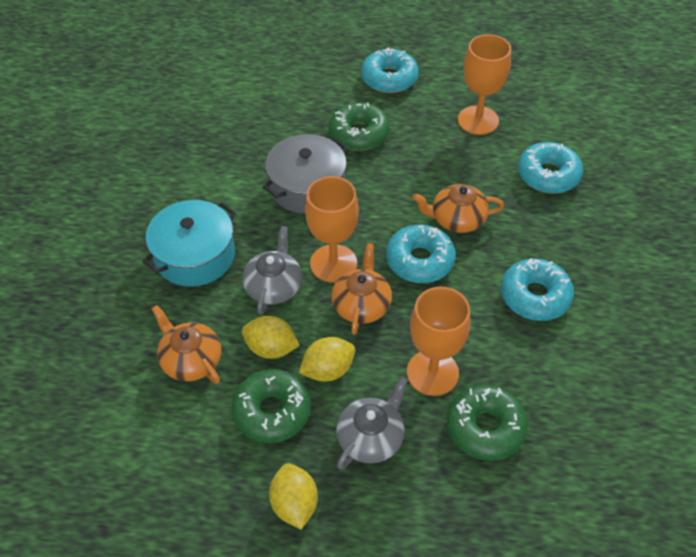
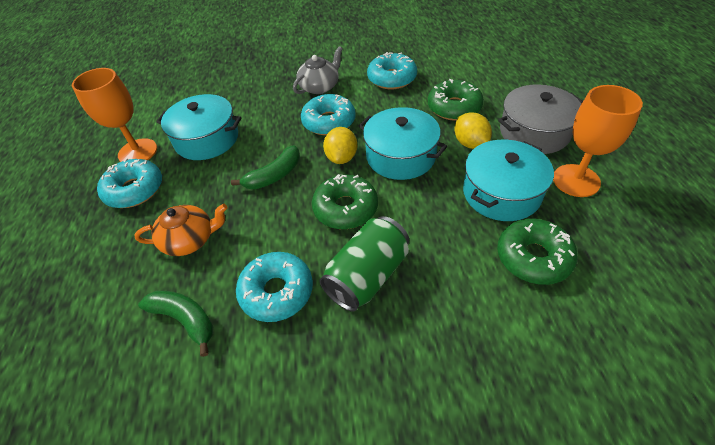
green banana: none = 0 -> [138,291,213,357] [231,145,300,189] = 2
green can: none = 0 -> [319,216,409,312] = 1
grey teapot: [243,226,302,315] [336,377,408,470] = 2 -> [293,46,343,94] = 1
orange goblet: [305,176,359,283] [407,287,470,396] [458,34,511,135] = 3 -> [72,68,157,162] [553,85,643,197] = 2
orange teapot: [152,305,222,384] [331,243,392,335] [412,184,504,233] = 3 -> [134,203,228,256] = 1
turquoise pot: [143,200,236,287] = 1 -> [156,94,241,160] [359,107,447,180] [463,140,554,221] = 3
yellow lemon: [242,316,300,359] [269,463,318,529] [299,337,355,382] = 3 -> [323,127,357,164] [454,112,492,149] = 2

